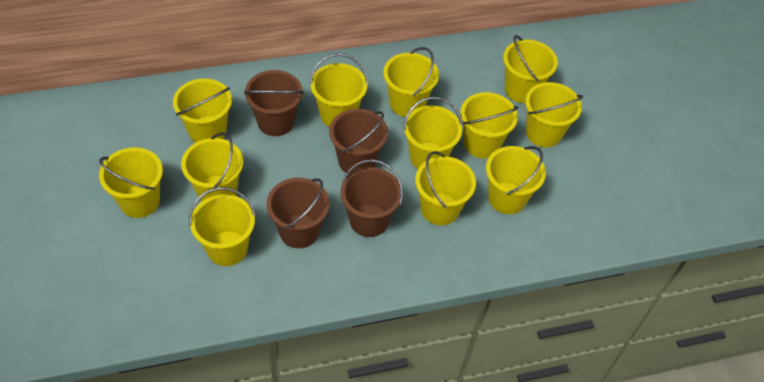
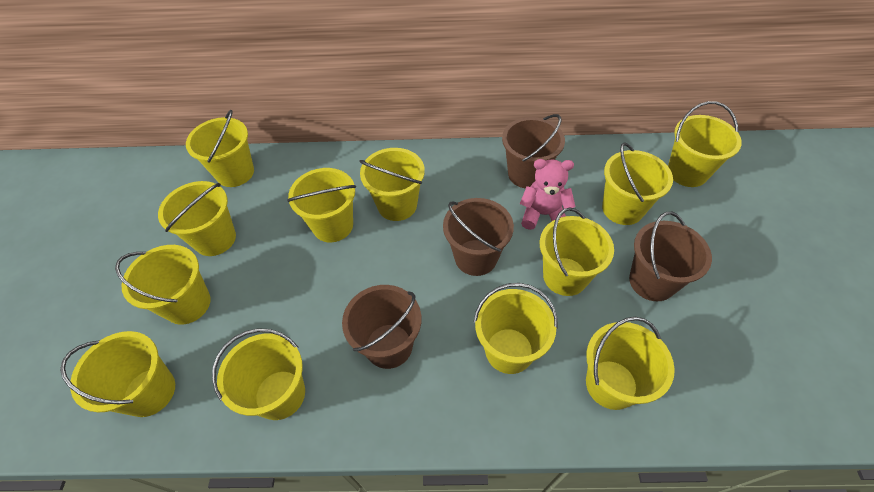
pink teddy bear: none = 0 -> [520,159,576,230] = 1

